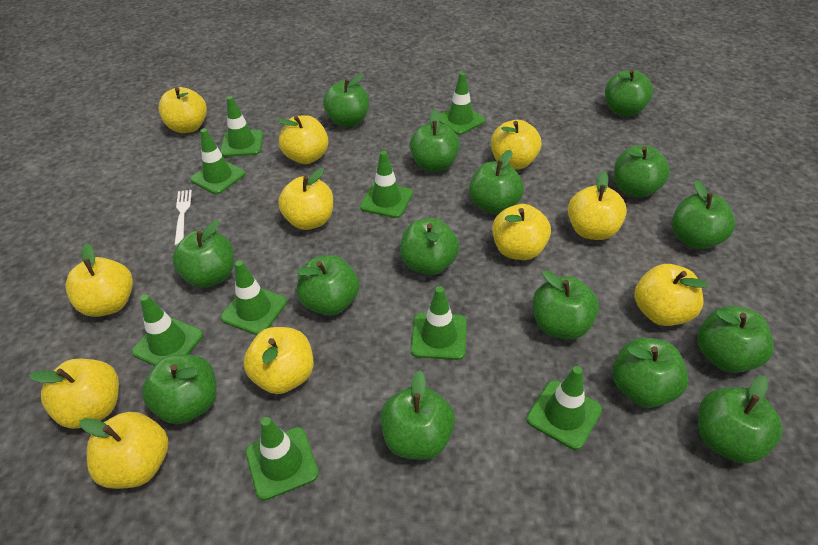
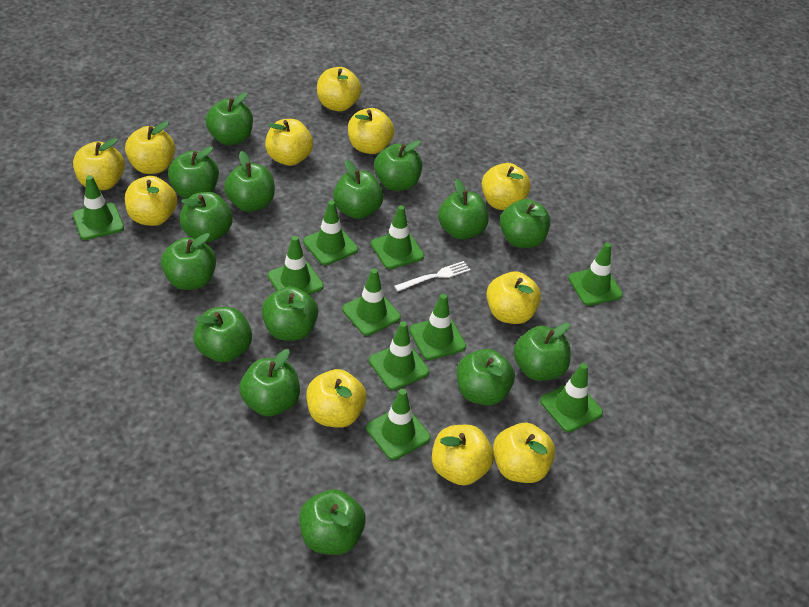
green traffic cone: [132,294,203,366] [190,128,246,194] [220,96,263,157] [220,260,287,335] [246,417,319,501] [360,151,413,218] [411,286,467,360] [439,72,486,135] [526,366,602,450] = 9 -> [73,176,124,240] [268,236,324,295] [303,200,358,265] [342,268,401,336] [366,389,431,460] [369,322,429,390] [371,205,424,269] [409,294,466,360] [540,363,603,432] [568,243,623,306] = 10

